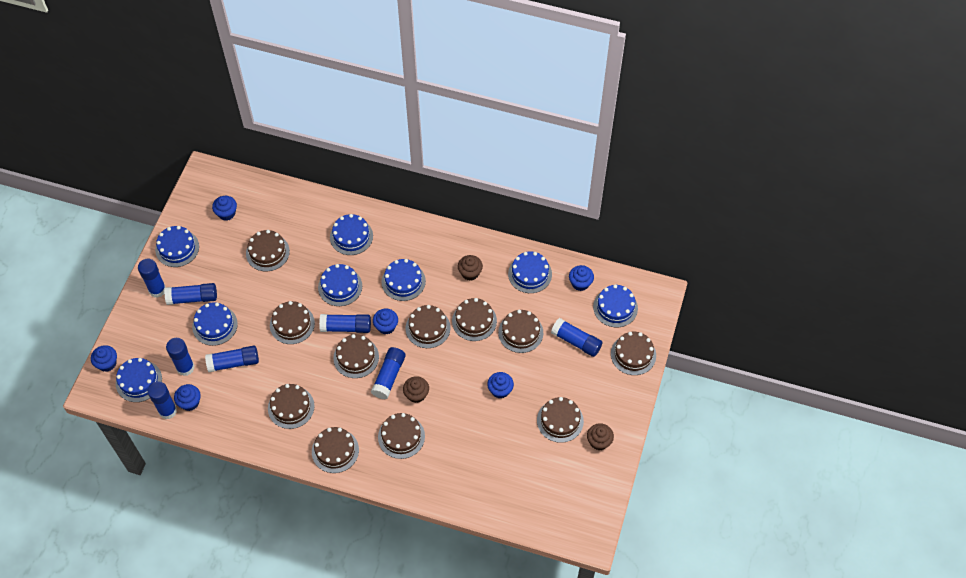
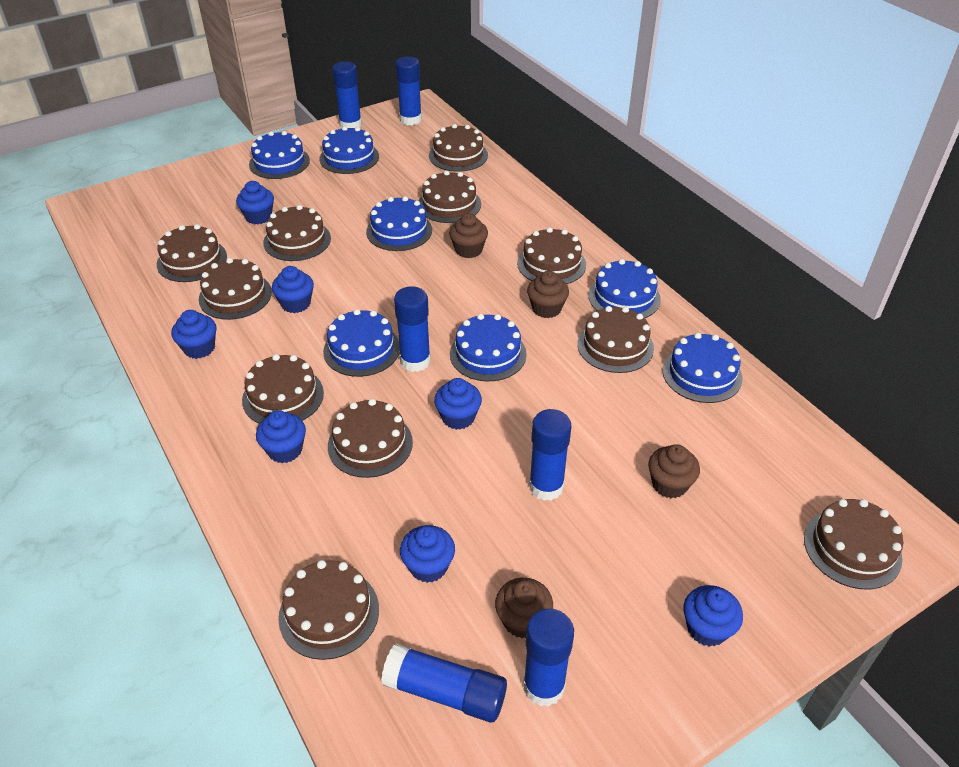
blue cake: [116,358,162,402] [155,226,199,267] [192,302,238,346] [318,264,362,306] [330,214,373,255] [382,259,426,301] [508,251,552,293] [593,284,638,327] = 8 -> [249,131,310,179] [319,126,379,174] [323,309,400,377] [366,196,432,251] [450,314,527,381] [588,259,661,318] [662,333,743,403] = 7
blue cupcake: [91,345,117,372] [174,384,201,411] [212,196,237,220] [373,309,398,335] [487,372,514,399] [569,265,594,291] = 6 -> [171,310,217,359] [236,181,274,224] [256,410,306,463] [272,266,314,313] [400,525,455,583] [434,378,482,430] [683,585,743,647] = 7
blue glue stick: [138,259,166,298] [147,382,177,419] [164,283,217,305] [166,338,195,376] [205,346,259,372] [319,314,371,333] [371,347,406,399] [551,318,602,357] = 8 -> [332,61,362,128] [381,643,507,723] [394,286,430,372] [395,57,422,125] [523,608,574,707] [529,409,571,501] = 6
brown cupcake: [403,376,429,403] [458,255,483,281] [587,423,614,450] = 3 -> [449,213,488,258] [495,578,553,638] [527,271,569,318] [648,444,700,498] = 4

